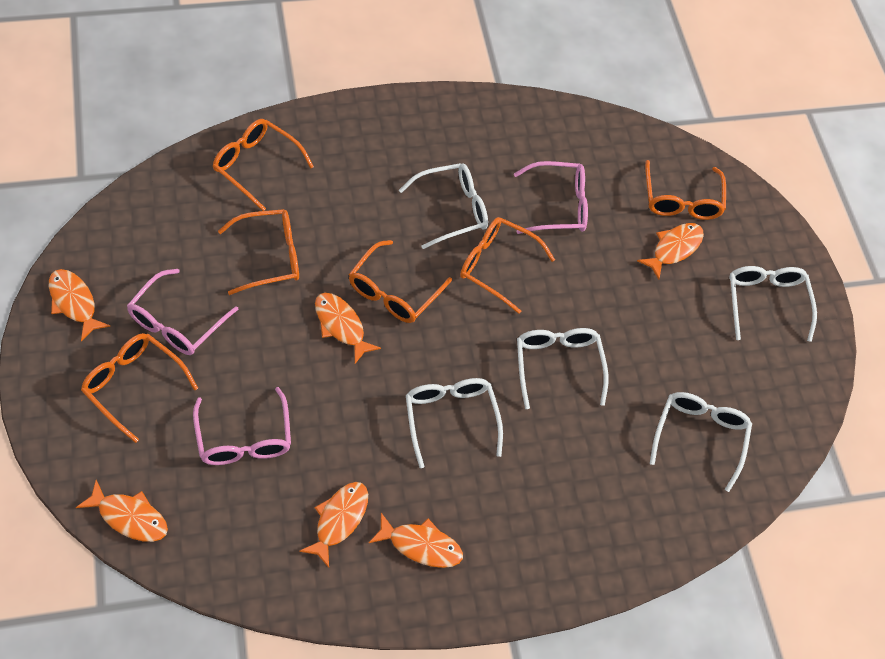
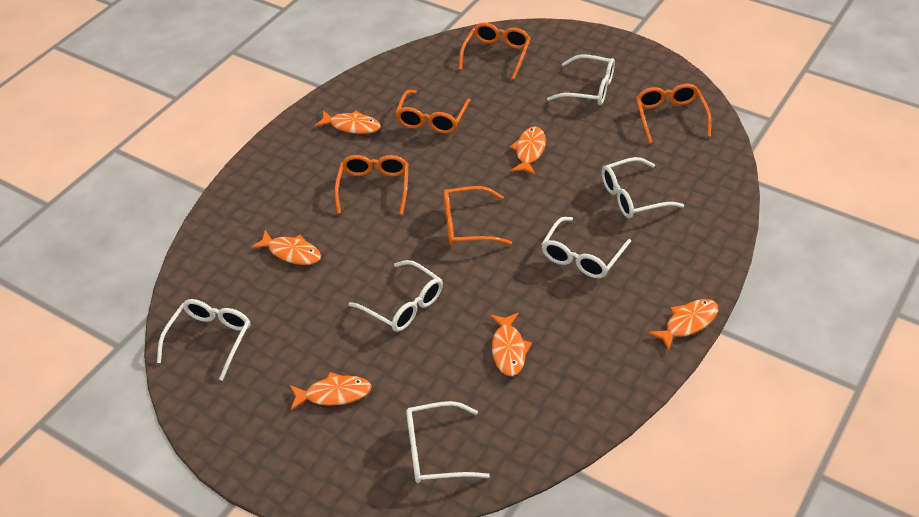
orange glasses: [81,333,198,443] [213,119,314,211] [218,209,299,295] [349,240,452,323] [460,217,555,314] [645,160,726,220] = 6 -> [335,155,408,214] [395,90,471,134] [443,186,512,246] [459,22,531,80] [636,84,711,144] = 5
pink glasses: [127,269,239,355] [193,387,291,465] [514,161,588,234] = 3 -> none = 0
white glasses: [399,163,488,249] [406,378,503,468] [517,328,609,409] [650,392,752,492] [729,266,817,342] = 5 -> [157,299,250,381] [349,260,443,332] [406,401,490,483] [541,217,631,278] [547,54,615,105] [602,157,684,218] = 6

